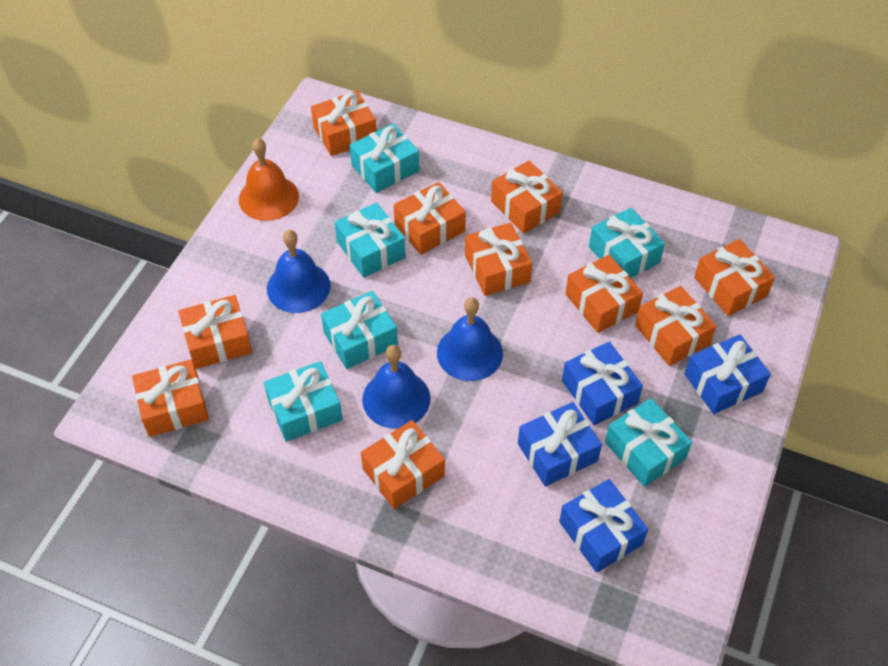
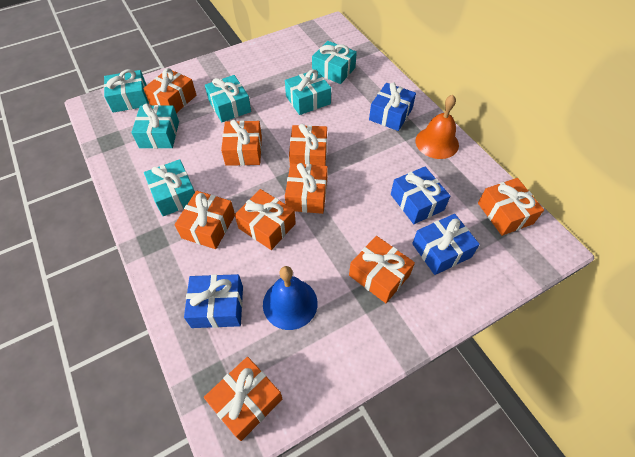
blue bell: [267,230,331,313] [362,345,430,429] [437,297,503,381] = 3 -> [263,266,318,330] = 1
orange gift: [132,359,209,437] [178,295,252,369] [311,91,377,156] [361,420,445,509] [394,182,466,255] [465,222,532,296] [491,161,563,234] [565,255,643,333] [635,286,716,366] [694,239,775,316] = 10 -> [143,68,196,113] [175,191,235,249] [204,357,282,441] [221,119,262,166] [235,189,296,250] [285,163,328,214] [289,124,327,166] [349,236,415,303] [478,178,544,236] = 9

